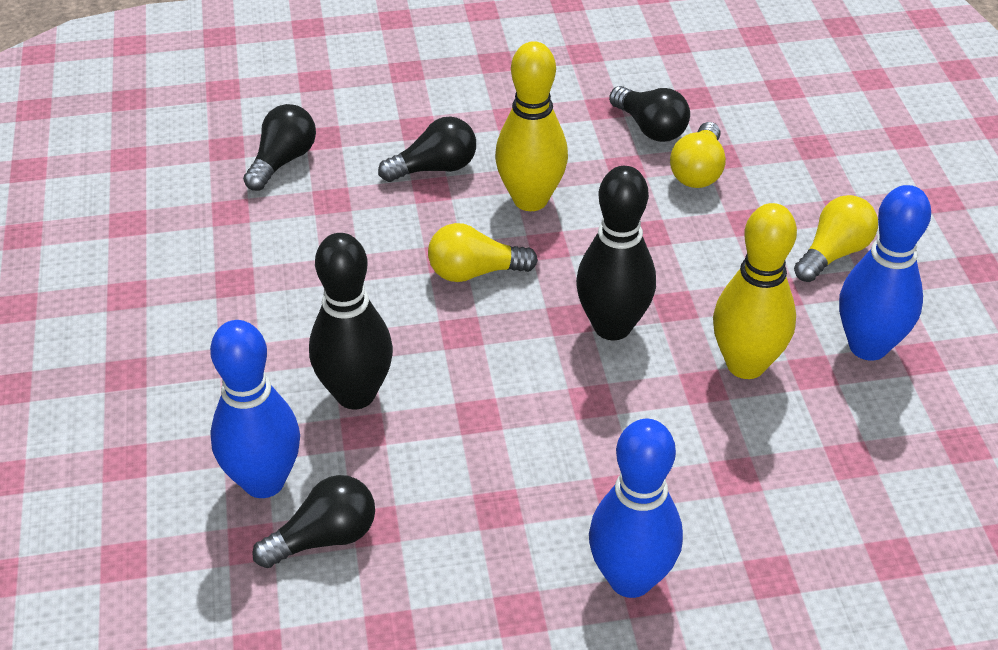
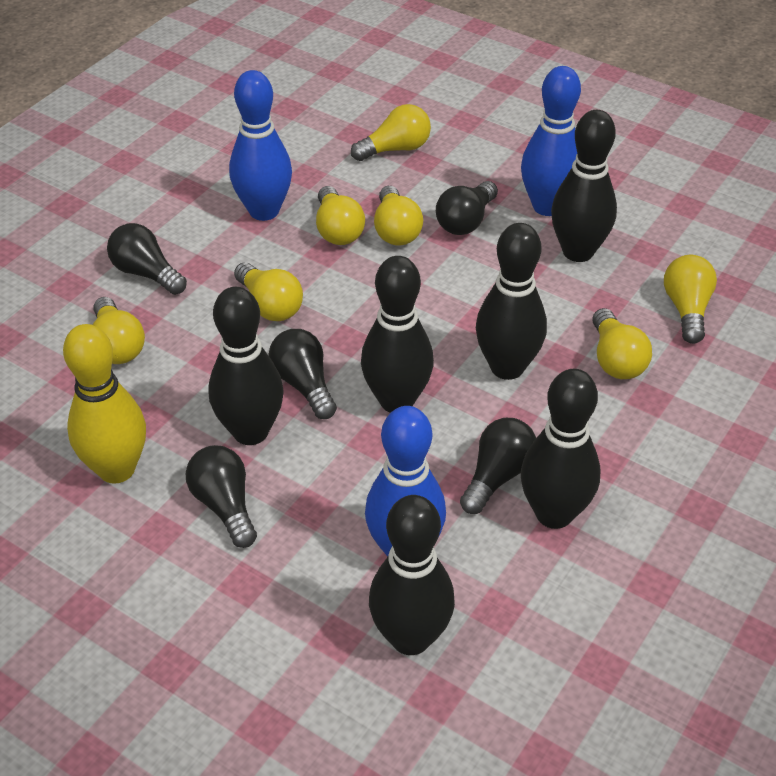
black bowling pin: [309,233,393,410] [576,166,656,340] = 2 -> [208,287,284,445] [361,256,434,413] [369,495,455,655] [476,223,547,380] [521,369,600,529] [551,110,617,262] = 6
black light bulb: [243,104,316,191] [252,475,375,568] [378,117,476,182] [609,86,690,142] = 4 -> [107,223,187,295] [186,445,257,548] [268,329,337,419] [436,181,498,235] [460,418,536,514] = 5
yellow bowling pin: [495,41,568,211] [713,203,797,379] = 2 -> [63,324,146,484] = 1
yellow light bulb: [428,223,538,282] [670,122,726,188] [794,195,878,282] = 3 -> [92,297,145,364] [234,262,303,321] [316,186,365,245] [351,104,431,161] [374,186,423,245] [592,308,652,379] [664,255,717,344] = 7

